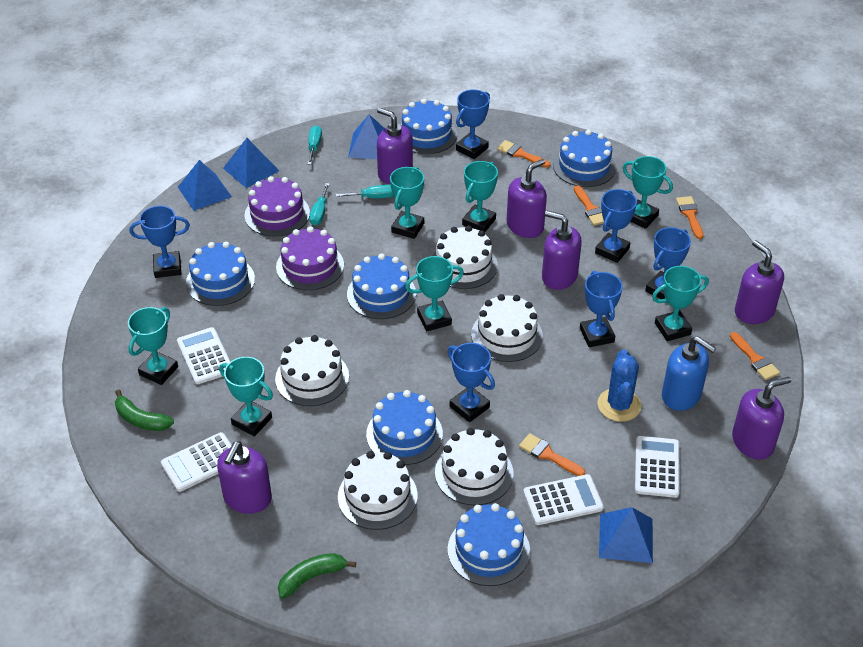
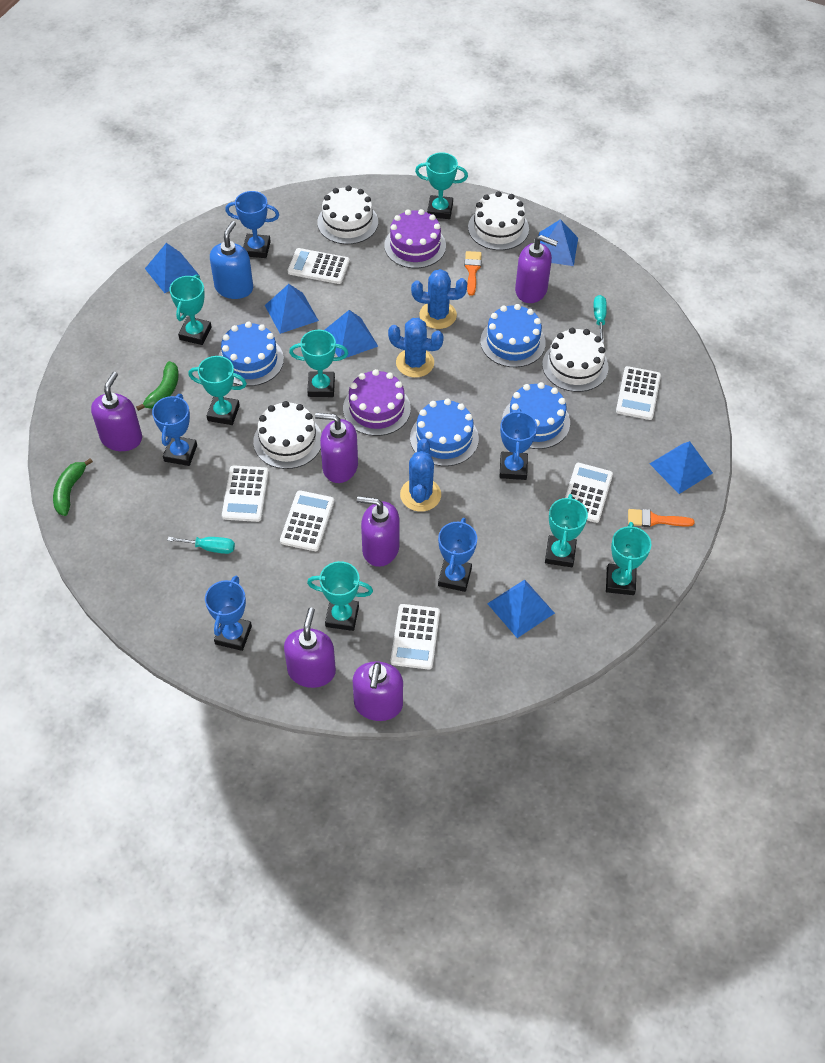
blue cactus: [598,349,641,422] = 1 -> [388,318,444,378] [400,439,441,512] [411,269,467,329] = 3
blue cake: [186,242,255,306] [347,254,416,319] [366,390,443,465] [401,99,457,154] [447,503,530,586] [553,130,616,187] = 6 -> [218,322,284,386] [410,399,479,466] [480,304,546,367] [502,382,570,449] = 4
blue pyramid: [178,160,232,211] [223,138,279,188] [348,115,385,159] [599,507,653,563] = 4 -> [145,243,200,293] [265,284,319,334] [325,310,378,359] [487,580,555,638] [538,219,578,266] [650,441,713,494] = 6
blue trophy: [129,206,190,278] [447,343,495,422] [456,90,490,159] [580,271,623,347] [595,189,637,263] [645,227,691,299] = 6 -> [152,394,197,466] [205,576,252,651] [225,191,279,258] [438,518,477,592] [500,408,537,480] = 5
orange brush: [497,140,550,168] [519,433,585,476] [574,185,604,226] [676,196,703,239] [730,332,780,380] = 5 -> [465,251,482,296] [628,509,695,527] = 2
turquoise screwdriver: [307,125,322,165] [309,183,330,225] [335,185,393,198] = 3 -> [167,537,235,554] [593,295,607,343] = 2
white cake: [275,335,349,406] [338,451,418,530] [432,226,498,289] [435,428,514,505] [471,294,543,362] = 5 -> [253,401,322,469] [317,185,378,244] [468,191,529,250] [542,328,609,392] = 4
white calculator: [161,432,232,492] [177,327,230,384] [523,474,604,525] [635,436,680,498] = 4 -> [222,466,269,522] [280,490,334,551] [288,248,350,284] [391,604,440,670] [565,463,613,523] [616,366,661,420] = 6

